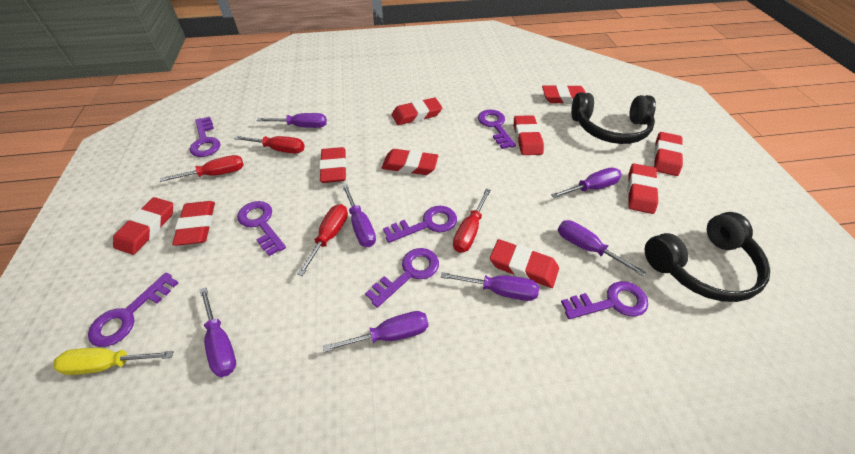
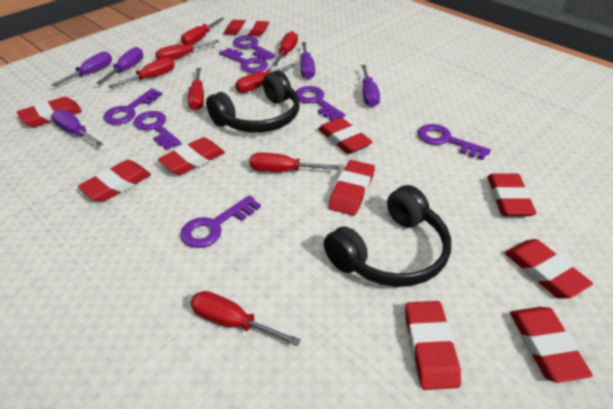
purple screwdriver: [200,287,236,377] [257,113,327,128] [323,311,428,352] [342,184,376,247] [441,272,539,301] [551,168,622,198] [558,220,646,276] = 7 -> [51,52,112,87] [51,109,103,147] [96,47,143,84] [300,42,315,79] [361,65,380,107] = 5
red screwdriver: [160,155,244,182] [234,136,305,154] [297,204,348,276] [453,189,491,253] = 4 -> [109,57,175,88] [155,40,220,60] [181,17,225,45] [187,68,204,110] [190,291,301,346] [235,63,296,93] [250,152,339,172] [272,31,298,66] = 8
yellow screwdriver: [53,348,174,375] = 1 -> none = 0

